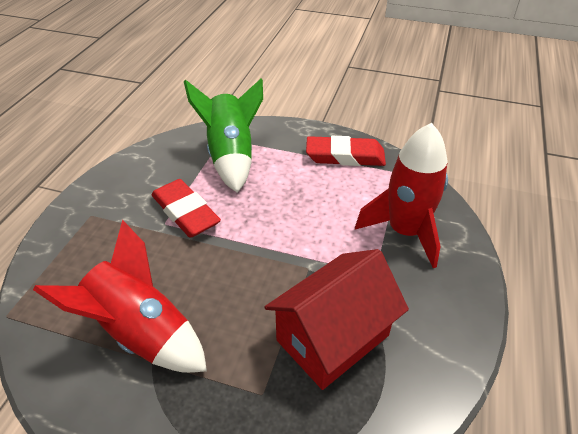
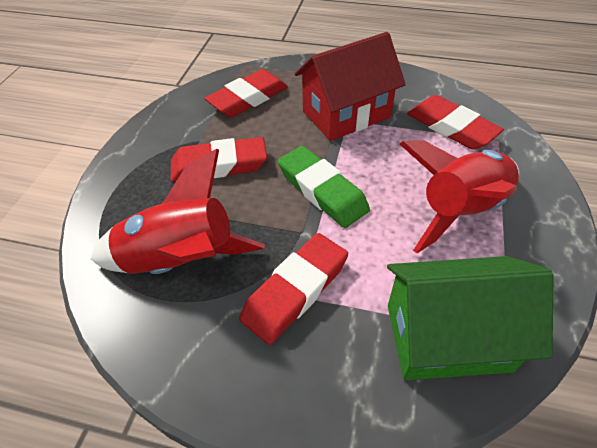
green eraser: none = 0 -> [278,146,370,228] = 1
green house: none = 0 -> [387,256,553,380] = 1
green rocket: [184,78,263,193] = 1 -> none = 0
red eraser: [151,179,221,238] [306,136,386,166] = 2 -> [171,137,267,182] [204,69,288,117] [239,233,348,345] [407,95,504,150] = 4

